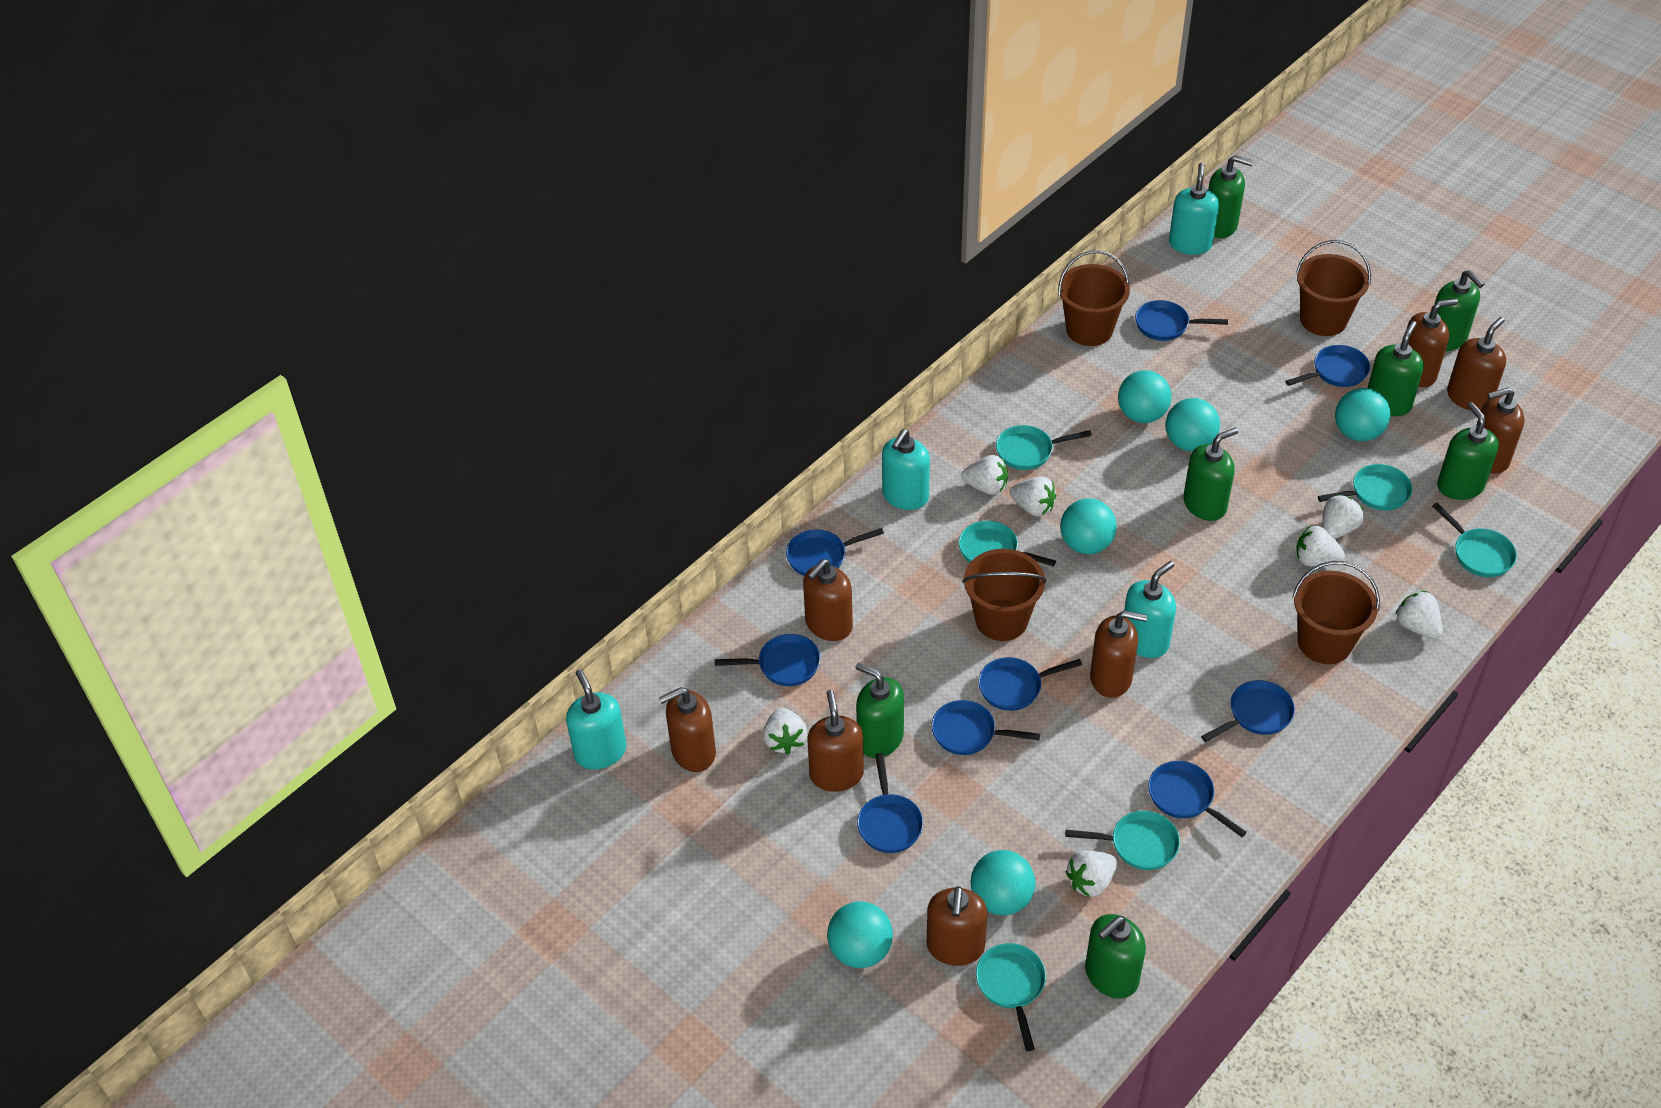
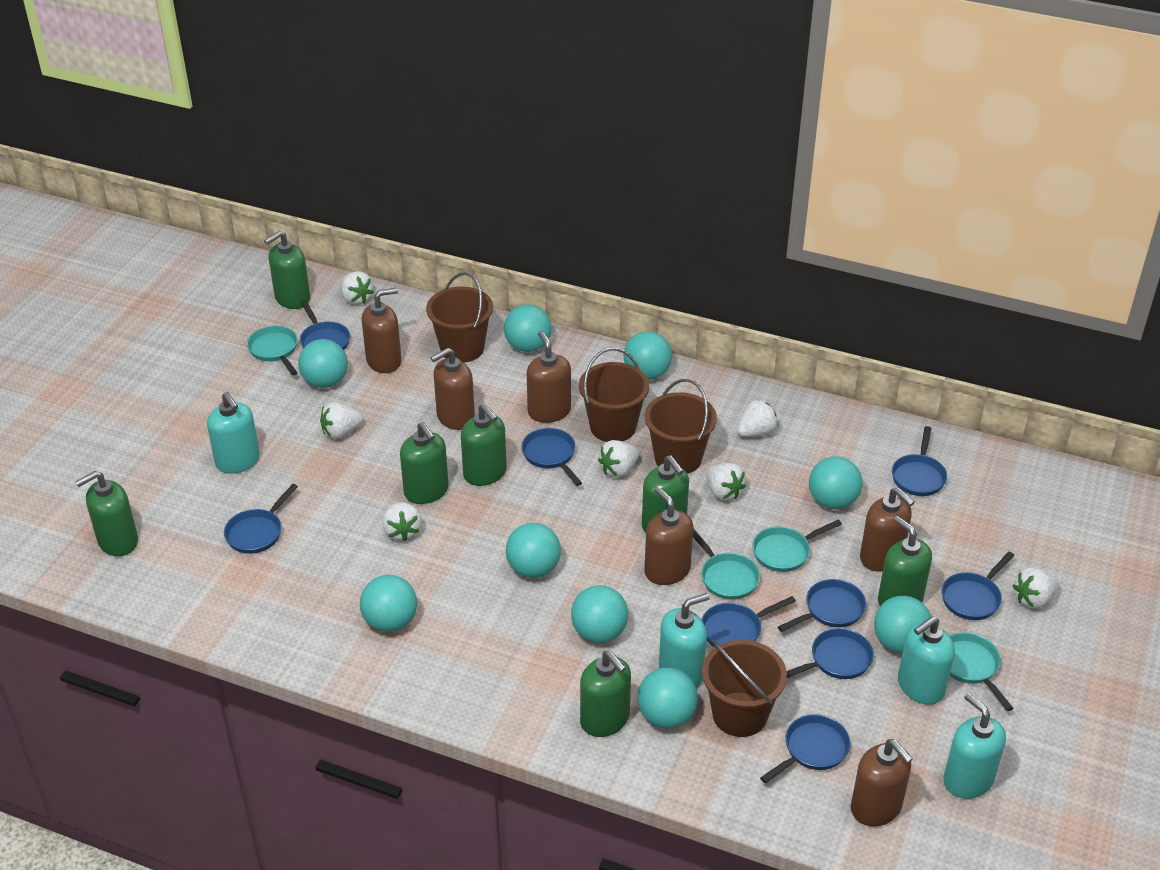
brown soap dispenser: [659,687,716,772] [803,559,853,641] [807,690,864,792] [927,886,987,966] [1090,610,1147,698] [1407,299,1458,387] [1447,317,1506,411] [1476,387,1524,474] = 8 -> [361,288,402,373] [430,348,475,430] [527,331,571,423] [644,487,694,585] [851,739,913,827] [860,487,914,572] = 6
turquoise ball: [827,901,893,968] [971,850,1035,915] [1060,498,1117,554] [1118,370,1171,423] [1166,398,1220,451] [1335,388,1391,441] = 6 -> [298,339,348,388] [360,575,417,632] [504,305,551,352] [506,523,561,578] [571,585,628,643] [624,331,672,380] [637,667,698,728] [809,457,862,509] [874,596,931,654] = 9
turquoise pan: [959,521,1056,567] [976,943,1046,1051] [996,425,1092,470] [1065,811,1180,870] [1318,464,1412,511] [1432,503,1517,577] = 6 -> [247,326,298,375] [693,528,760,600] [752,520,842,572] [950,632,1014,711] = 4

